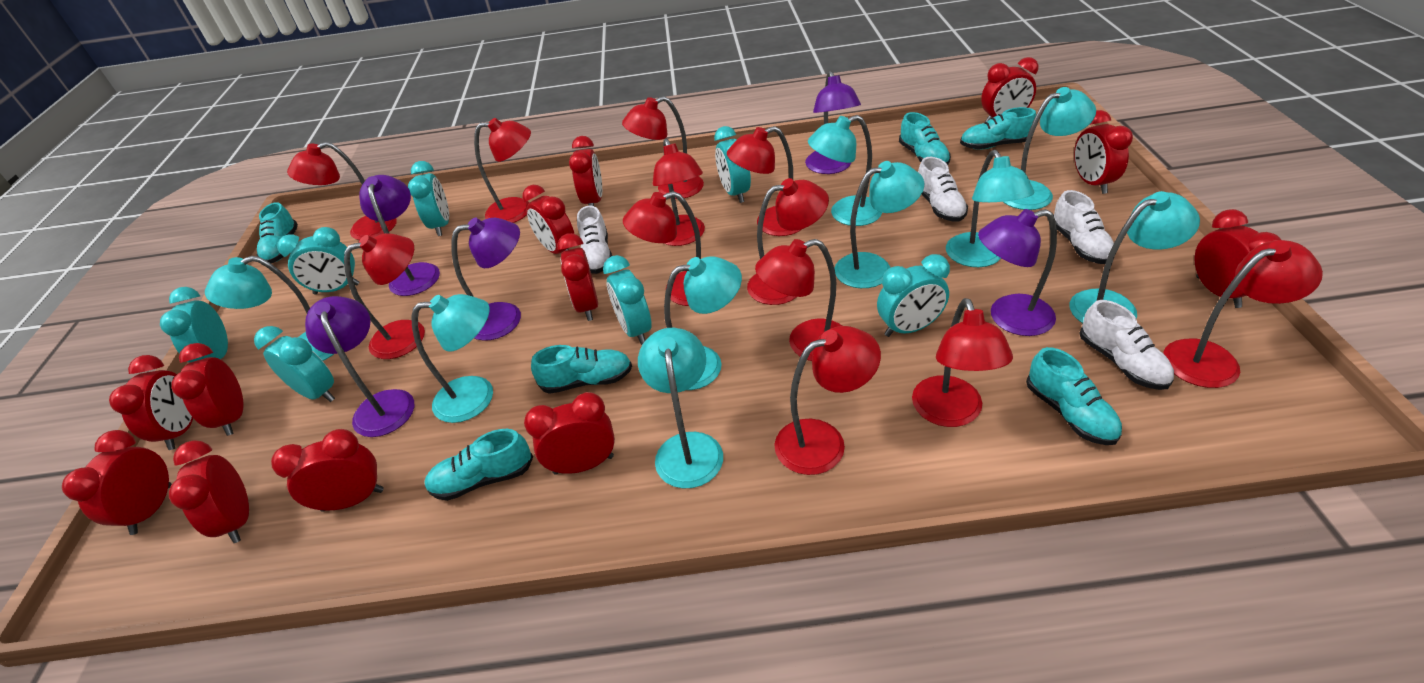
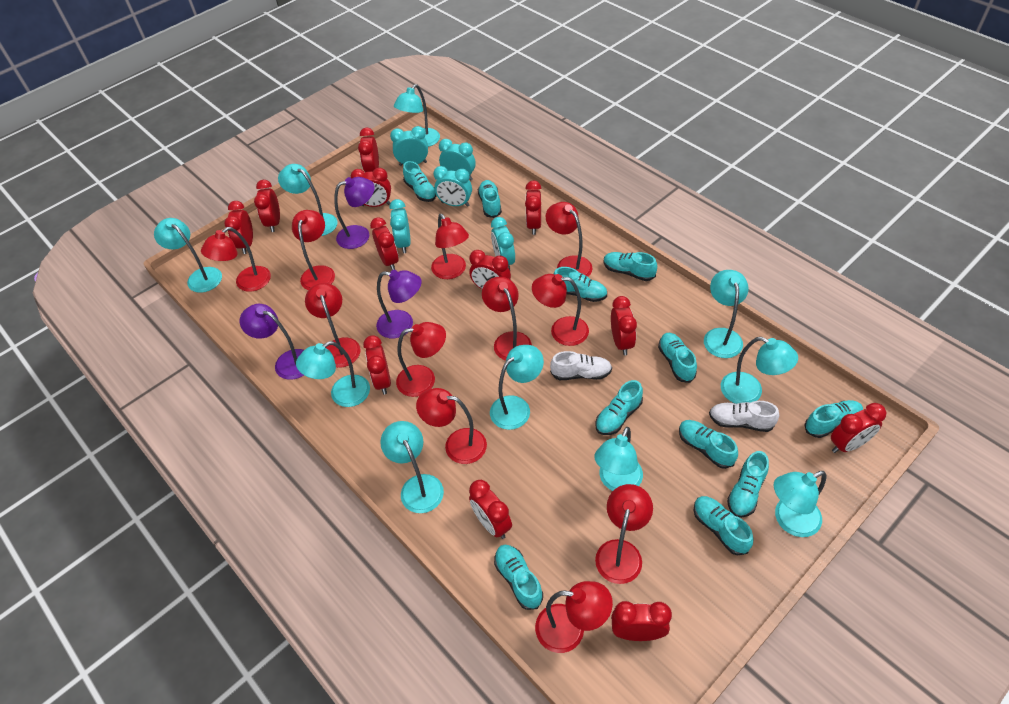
purple lamp: [305,296,414,437] [359,175,440,296] [451,217,521,341] [805,71,861,174] [978,209,1057,336] = 5 -> [240,304,304,380] [334,177,374,249] [376,270,422,338] = 3
red lamp: [287,142,397,240] [344,233,425,359] [474,118,531,223] [622,96,704,199] [623,191,701,306] [653,139,705,246] [727,126,802,236] [747,178,829,305] [755,239,842,361] [775,326,881,475] [912,298,1013,427] [1163,240,1323,388] = 12 -> [201,227,271,292] [292,210,335,290] [305,283,361,368] [396,322,446,397] [416,388,487,464] [431,214,469,279] [482,277,532,361] [532,274,589,346] [535,581,613,653] [546,202,592,277] [595,484,653,584] = 11
turquoise clock: [160,287,228,363] [254,326,335,402] [277,227,359,295] [408,161,449,236] [603,255,652,345] [714,126,751,203] [877,254,950,337] = 7 -> [389,199,411,253] [390,126,428,166] [433,166,472,207] [439,139,476,181] [491,217,515,270] = 5
turquoise lamp: [205,256,334,361] [411,294,493,423] [638,328,723,488] [664,256,742,390] [808,115,882,226] [834,161,924,288] [946,150,1034,267] [1003,87,1096,210] [1070,191,1200,323] = 9 -> [154,218,222,293] [278,164,338,236] [296,341,370,407] [380,421,444,513] [394,84,440,147] [490,345,544,430] [594,427,643,491] [704,270,748,358] [721,337,798,404] [774,471,826,537] = 10
turquoise shoe: [257,202,298,263] [424,429,533,501] [531,345,632,394] [899,112,951,165] [960,107,1036,150] [1026,347,1122,445] = 6 -> [403,161,437,202] [478,180,502,218] [494,545,543,610] [553,267,607,302] [595,380,643,435] [603,252,657,281] [658,333,697,383] [679,420,738,469] [694,496,753,556] [727,451,769,518] [804,400,863,438] = 11
white shoe: [577,206,612,274] [918,157,968,222] [1053,190,1114,264] [1079,300,1174,390] = 4 -> [550,351,612,380] [709,401,779,432] = 2

